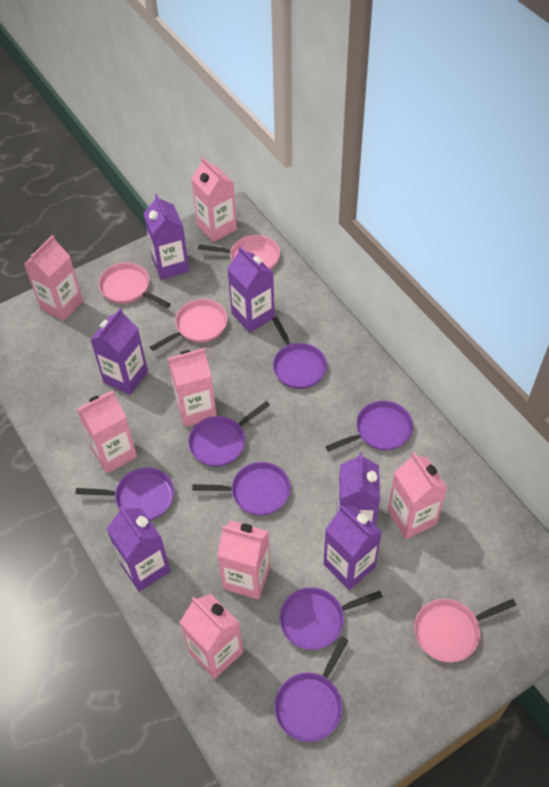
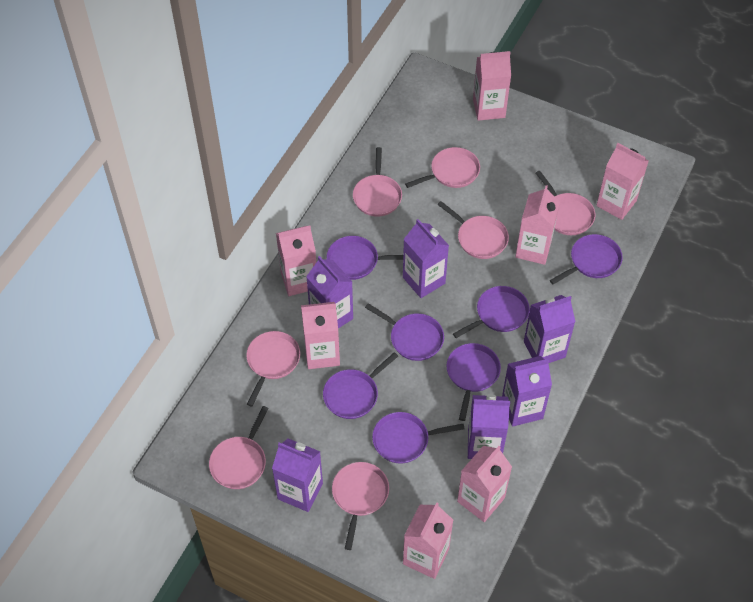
pink pan: [99,263,171,308] [150,299,228,351] [198,235,280,270] [414,599,516,662] = 4 -> [209,406,269,489] [246,331,300,406] [332,462,389,550] [353,147,402,217] [405,147,480,188] [437,201,509,259] [536,171,595,235] = 7

